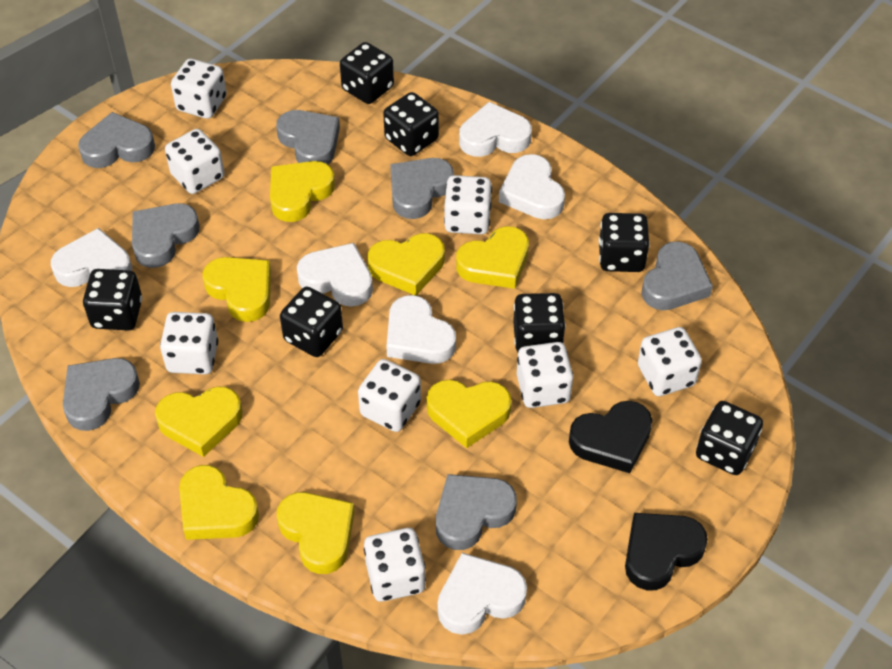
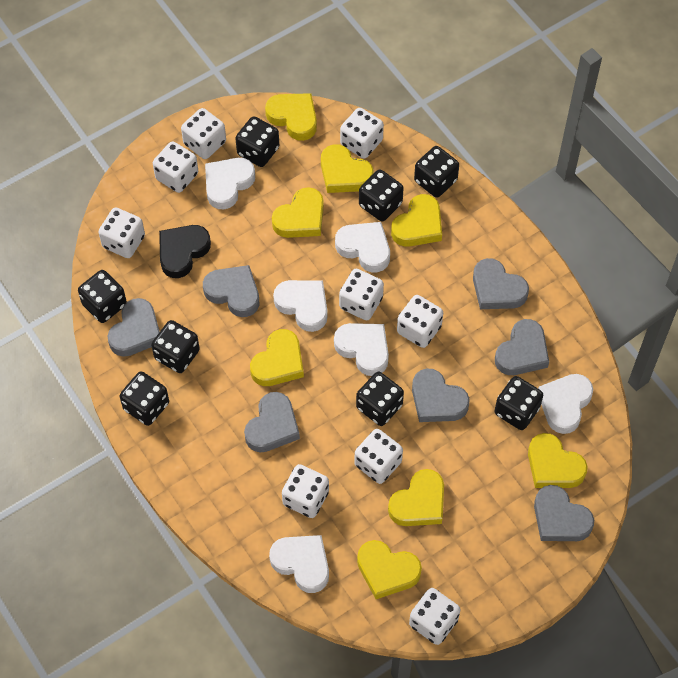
black dice: [83,269,142,330] [280,287,343,357] [340,42,394,104] [383,92,439,156] [513,293,565,352] [599,213,650,272] [696,401,763,475] = 7 -> [78,270,127,323] [119,371,169,426] [151,320,200,373] [235,116,279,167] [356,372,404,426] [359,170,404,221] [414,146,459,198] [494,376,543,430] = 8
black heart: [569,401,652,473] [625,513,708,591] = 2 -> [159,225,211,278] = 1
white dice: [160,312,218,375] [165,129,224,194] [171,59,227,119] [358,359,421,432] [364,528,426,602] [444,175,492,234] [517,342,574,408] [638,327,702,396] = 8 -> [98,207,145,258] [153,141,198,193] [181,108,226,159] [282,464,329,518] [339,269,384,320] [340,108,384,159] [354,429,403,484] [397,295,443,348] [409,588,460,645] = 9

